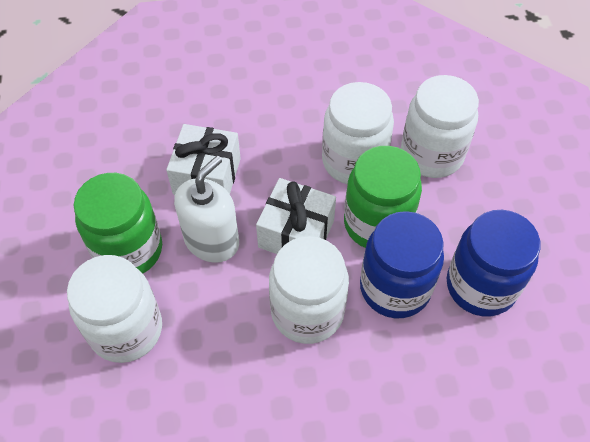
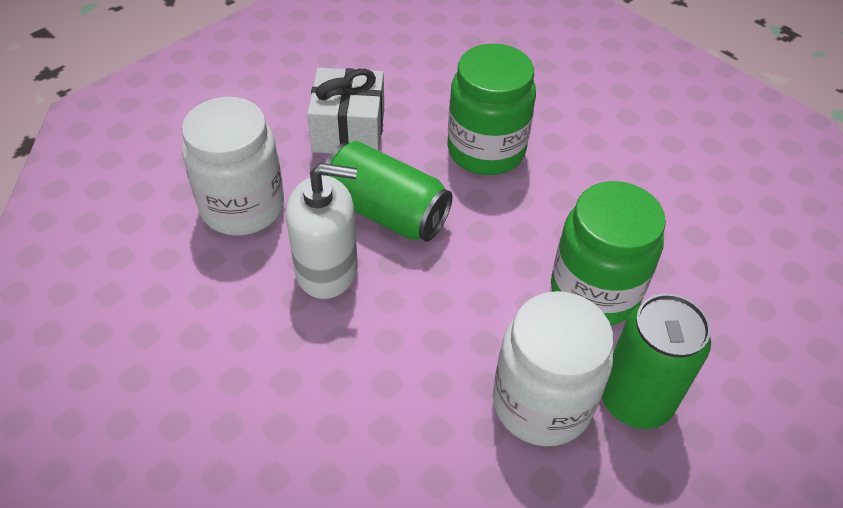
blue jar: [360,211,444,318] [447,210,541,317] = 2 -> none = 0
green can: none = 0 -> [322,141,452,242] [602,294,711,429] = 2
white gift: [166,124,241,195] [256,178,336,254] = 2 -> [307,68,384,153] = 1
white jar: [67,255,162,363] [269,236,349,344] [322,82,394,184] [401,75,479,178] = 4 -> [182,97,284,236] [493,291,613,447] = 2

